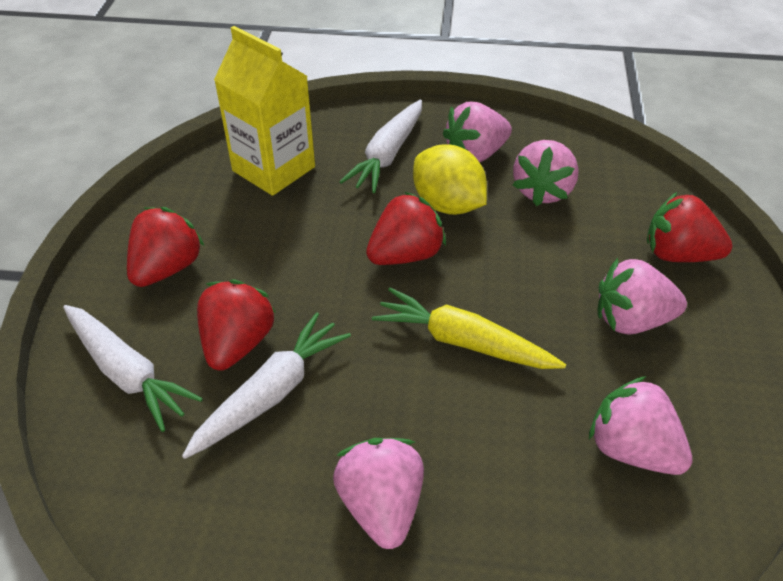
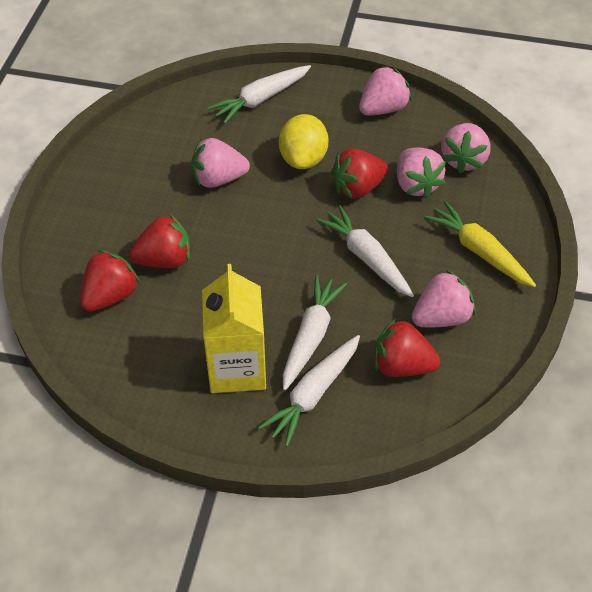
white carrot: [63,305,203,432] [182,312,351,459] [340,99,422,193] = 3 -> [208,65,311,124] [258,335,360,447] [283,275,347,391] [316,205,414,297] = 4

